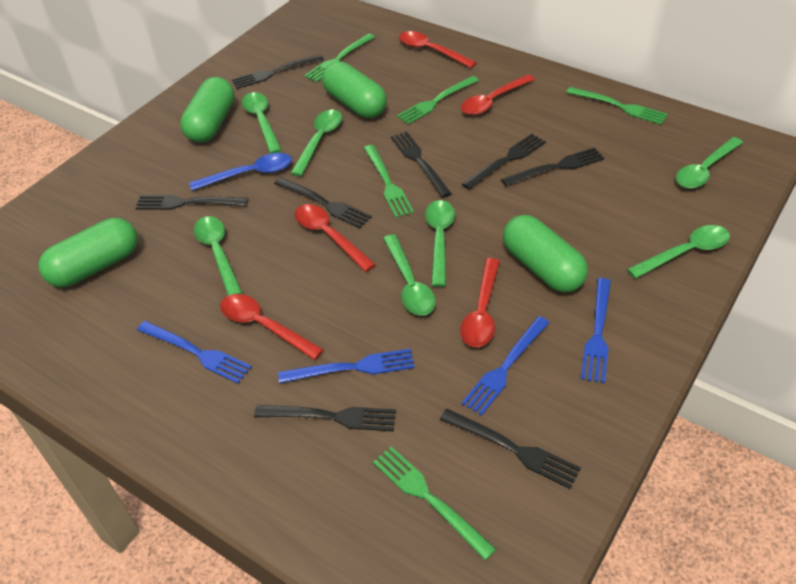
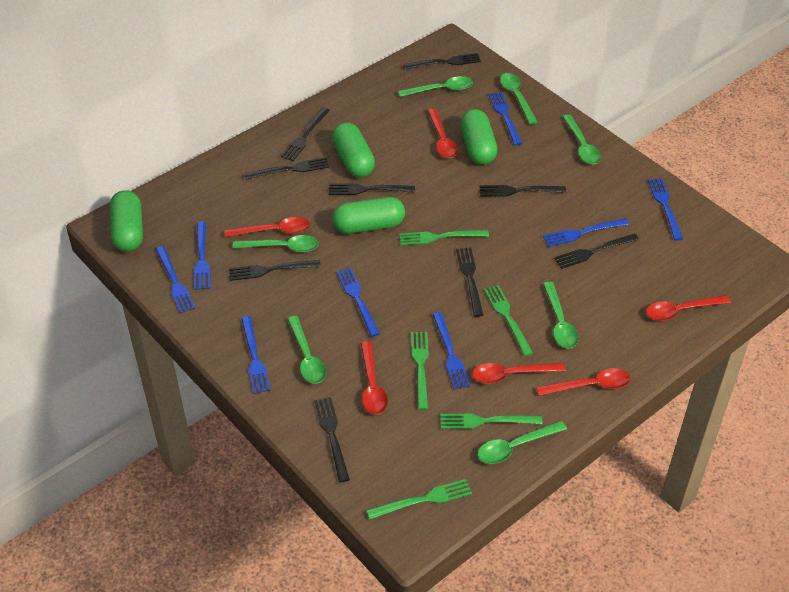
black fork: [136,195,248,210] [231,54,324,89] [254,405,396,431] [274,177,372,228] [391,131,452,198] [440,409,581,489] [462,134,546,190] [501,147,604,186] = 8 -> [229,260,321,281] [244,157,329,180] [281,107,330,161] [314,397,350,482] [329,183,415,195] [403,53,481,69] [456,247,483,317] [479,185,566,197] [554,233,639,269] = 9
blue fork: [137,321,252,383] [278,349,415,383] [461,316,550,416] [581,278,611,383] = 4 -> [155,246,196,313] [194,221,210,290] [241,316,271,394] [336,268,380,337] [433,312,470,389] [488,92,522,145] [543,218,630,247] [648,178,683,240] = 8
blue spoon: [189,153,292,191] = 1 -> none = 0
red spoon: [220,294,324,360] [295,204,376,272] [399,31,477,68] [460,258,500,347] [461,74,535,115] = 5 -> [225,217,310,237] [361,341,388,415] [427,108,458,158] [472,362,566,384] [536,368,631,396] [646,295,731,321] = 6

